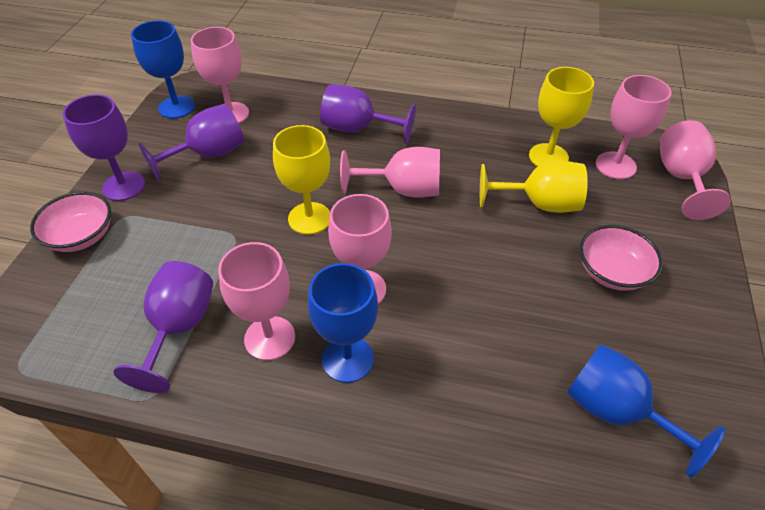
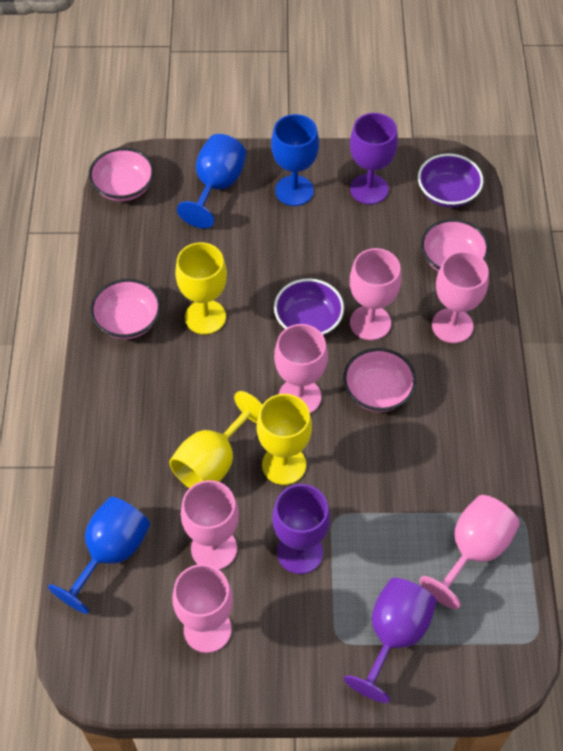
pink bowl: [30,192,111,252] [579,225,663,290] = 2 -> [89,148,154,202] [90,279,161,339] [343,348,416,412] [421,219,489,272] = 4
purple bowl: none = 0 -> [274,278,344,336] [418,154,483,208] = 2
purple goblet: [63,95,145,201] [113,261,213,393] [138,104,244,181] [320,84,416,143] = 4 -> [272,484,330,574] [344,578,437,703] [350,113,398,204] = 3

